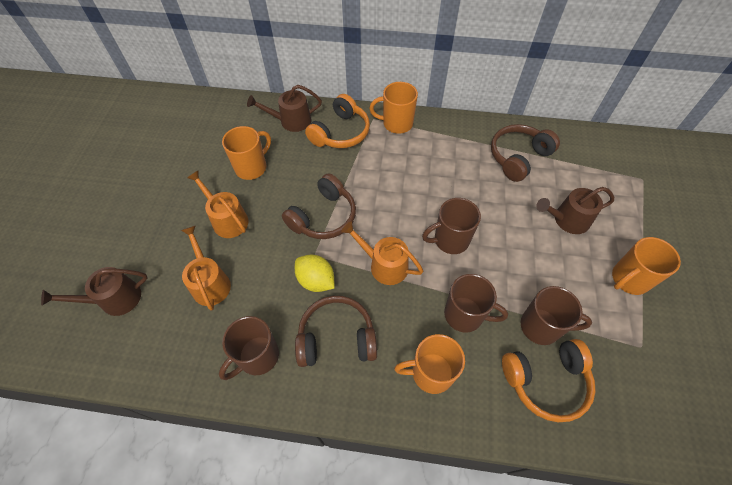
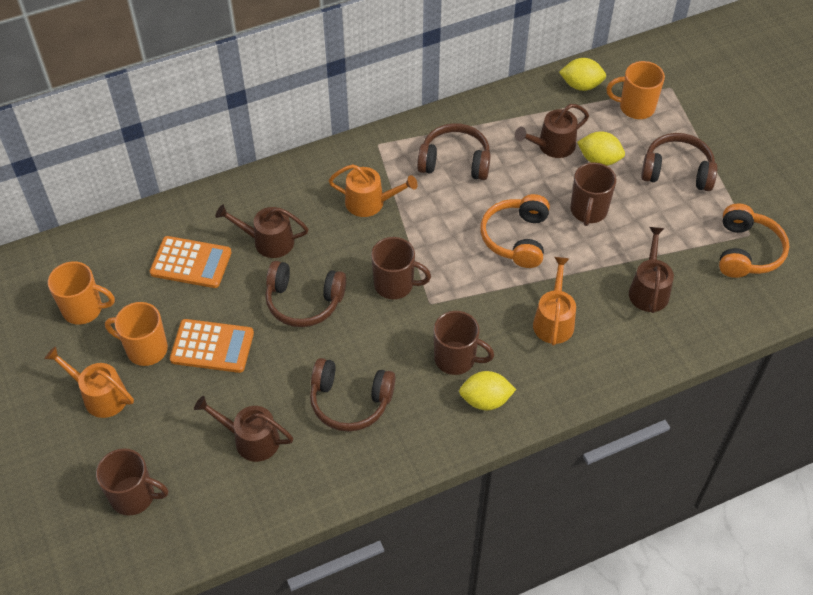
brown headphones: [282,173,356,239] [295,296,377,367] [491,124,560,182] = 3 -> [265,261,346,327] [310,358,395,432] [417,123,491,180] [641,133,718,191] = 4
brown watering can: [41,267,148,316] [247,85,322,132] [536,187,614,234] = 3 -> [194,396,293,462] [215,205,308,258] [515,104,589,158] [629,227,674,313] = 4
orange calculator: none = 0 -> [150,236,232,288] [170,319,254,373] = 2
orange mug: [222,126,271,180] [369,82,418,134] [394,334,465,394] [612,237,681,295] = 4 -> [48,261,115,325] [105,302,168,366] [607,61,665,119] = 3
yellow lemon: [295,255,335,292] = 1 -> [459,371,516,410] [559,58,606,91] [577,131,625,166] = 3

